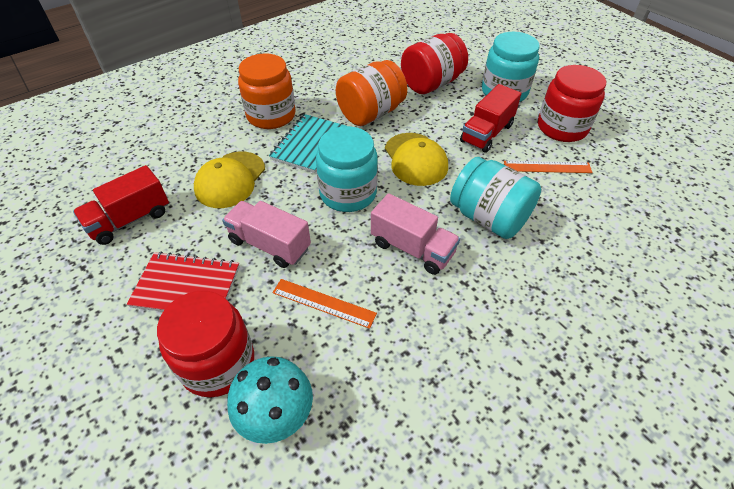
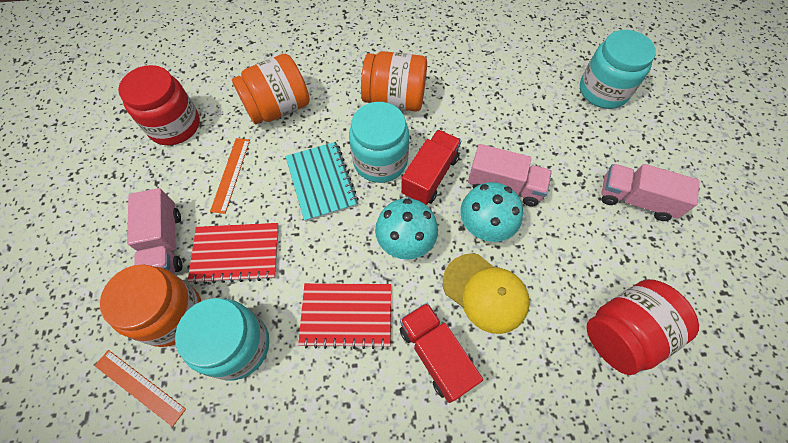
orange jar: [238,53,296,129] [336,60,407,126] = 2 -> [100,264,201,347] [232,54,310,124] [361,51,427,112] = 3
pink truck: [222,201,311,268] [371,193,460,275] = 2 -> [127,188,182,273] [468,144,552,206] [601,164,699,221] = 3
red jar: [157,291,254,397] [401,33,468,94] [538,65,606,142] = 3 -> [118,65,200,145] [586,279,699,375] = 2
red notebook: [127,251,240,312] = 1 -> [188,223,279,284] [298,283,391,349] = 2
turquoise mushroom: [227,356,313,444] = 1 -> [375,198,438,260] [460,182,523,242] = 2
yellow cap: [194,152,265,208] [385,133,448,186] = 2 -> [443,253,530,334] = 1

